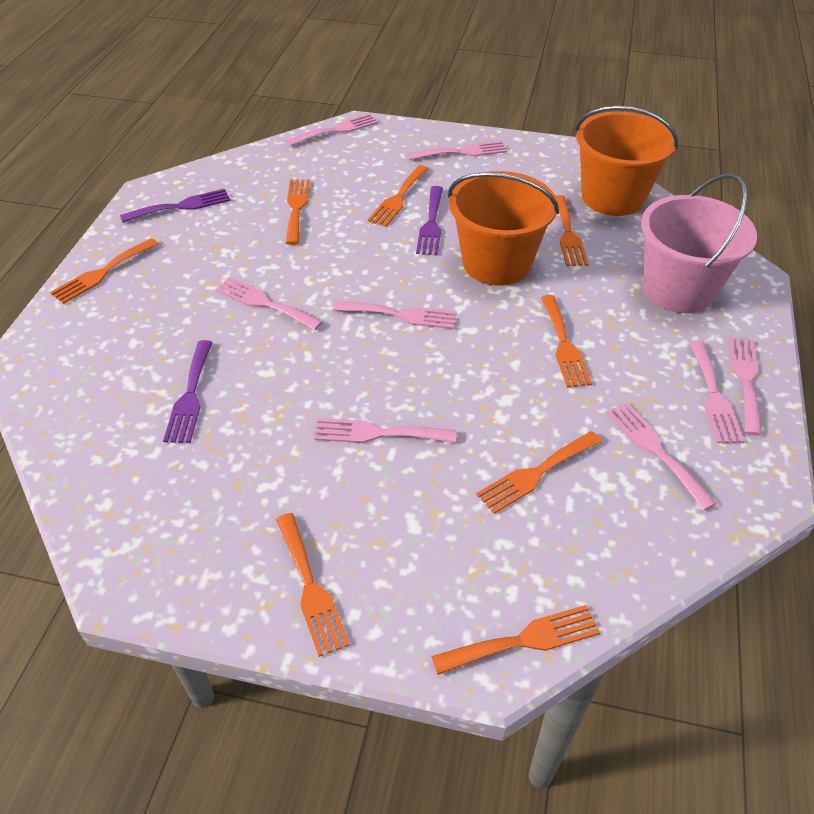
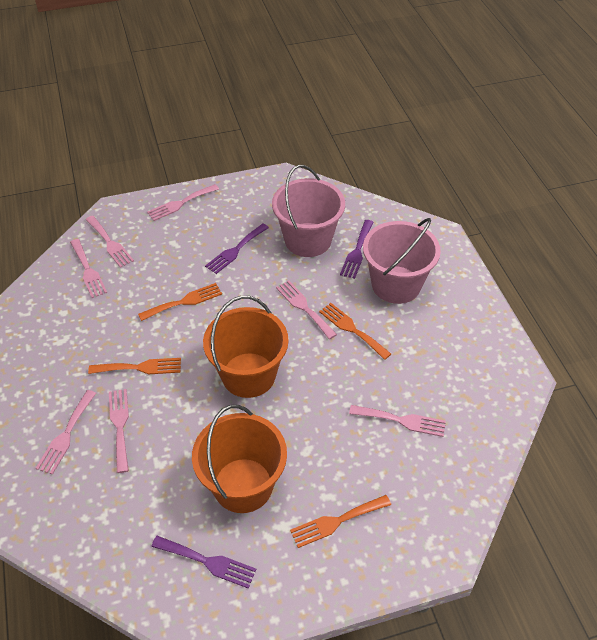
orange fork: [50,238,159,304] [276,513,350,657] [286,179,310,245] [368,165,429,227] [431,605,600,675] [476,431,602,514] [541,295,592,388] [555,195,589,266] = 8 -> [88,358,181,374] [138,283,222,321] [290,495,391,548] [319,303,391,360] = 4
pink bucket: [641,173,757,313] = 1 -> [272,165,345,257] [363,218,441,304] = 2
pink fork: [215,277,323,330] [286,114,378,146] [314,418,456,443] [333,301,457,329] [407,141,507,160] [606,402,717,511] [689,340,744,443] [729,337,762,436] = 8 -> [36,390,96,475] [70,239,107,298] [86,216,134,268] [109,389,129,473] [147,184,219,221] [276,280,337,339] [349,405,446,437] = 7

